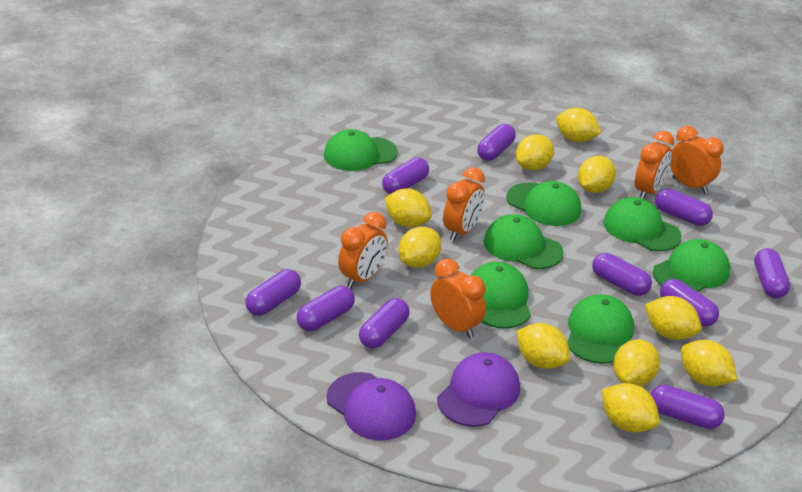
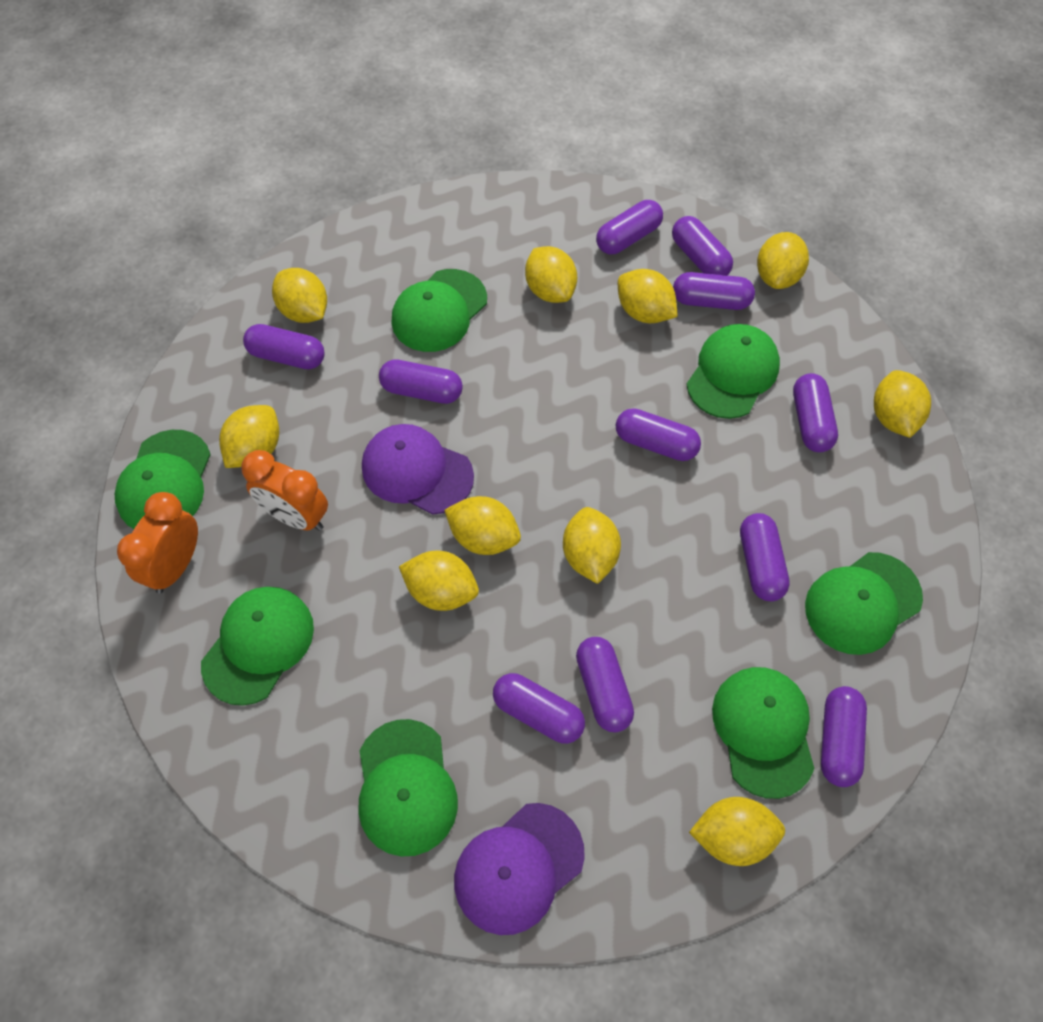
orange clock: [338,212,388,289] [430,258,486,339] [443,167,485,241] [635,131,674,199] [670,126,724,194] = 5 -> [117,492,198,593] [241,450,328,531] = 2
purple capsule: [245,269,301,316] [296,286,355,331] [359,298,410,349] [382,157,429,194] [477,124,516,161] [592,253,652,296] [650,385,725,429] [655,188,713,226] [660,279,719,327] [754,248,790,298] = 10 -> [243,324,325,369] [379,359,463,404] [493,673,585,744] [576,637,634,732] [596,200,663,254] [616,408,701,461] [672,216,733,275] [673,272,755,310] [740,513,790,601] [793,373,838,452] [821,686,867,787] = 11

